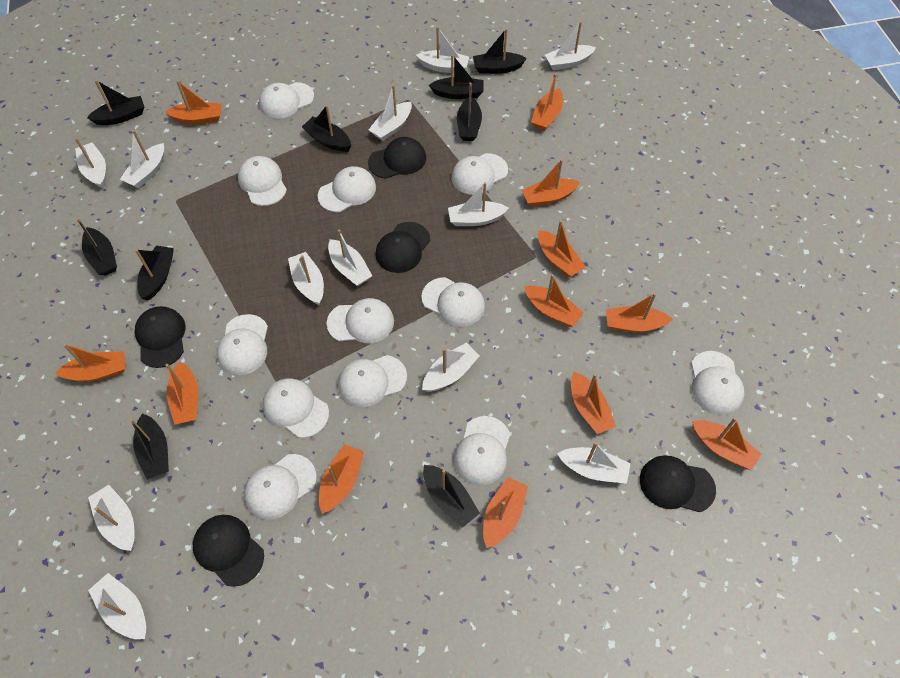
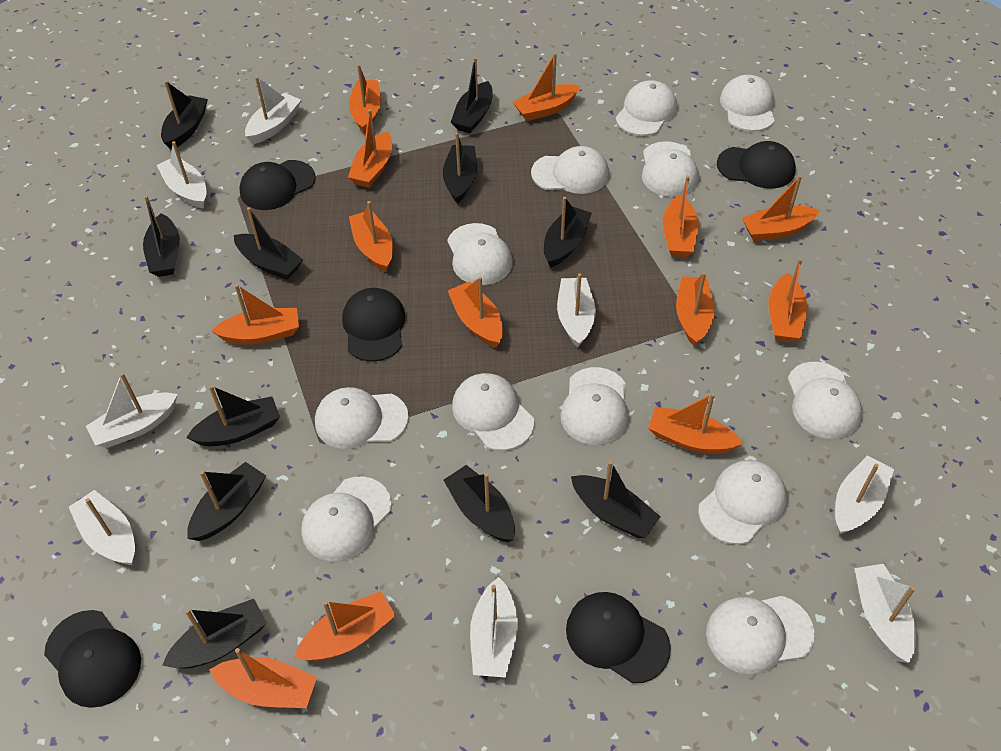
black boat: [77,218,117,276] [87,80,144,125] [130,413,169,480] [135,245,174,300] [302,105,351,152] [423,465,480,527] [429,54,483,99] [457,83,482,141] [473,28,527,74] = 9 -> [143,195,180,277] [161,81,208,150] [162,599,267,669] [186,385,280,446] [187,462,266,541] [234,207,303,280] [443,132,477,204] [444,465,515,542] [451,57,493,133] [544,197,592,268] [571,461,661,538] = 11
orange boat: [55,344,125,382] [165,80,222,125] [165,361,198,425] [319,444,364,514] [483,477,528,548] [522,159,580,207] [524,274,584,327] [531,73,563,131] [538,220,586,278] [571,372,616,434] [606,293,673,333] [692,417,761,470] = 12 -> [209,648,317,708] [212,284,299,344] [294,591,396,661] [348,109,392,188] [349,64,381,134] [349,201,393,272] [448,277,503,348] [513,53,580,121] [648,393,743,454] [663,176,699,257] [676,272,715,346] [742,175,820,241] [768,258,807,342] = 13
white boat: [75,138,106,188] [88,485,135,551] [88,573,146,639] [120,130,164,188] [288,252,324,305] [328,229,372,286] [369,85,412,141] [416,27,469,73] [422,343,480,392] [448,182,509,226] [545,21,596,70] [557,442,631,484] = 12 -> [69,490,135,565] [86,373,178,448] [156,141,207,209] [245,77,301,144] [470,577,518,678] [557,273,596,347] [835,455,894,534] [854,564,916,663] = 8

